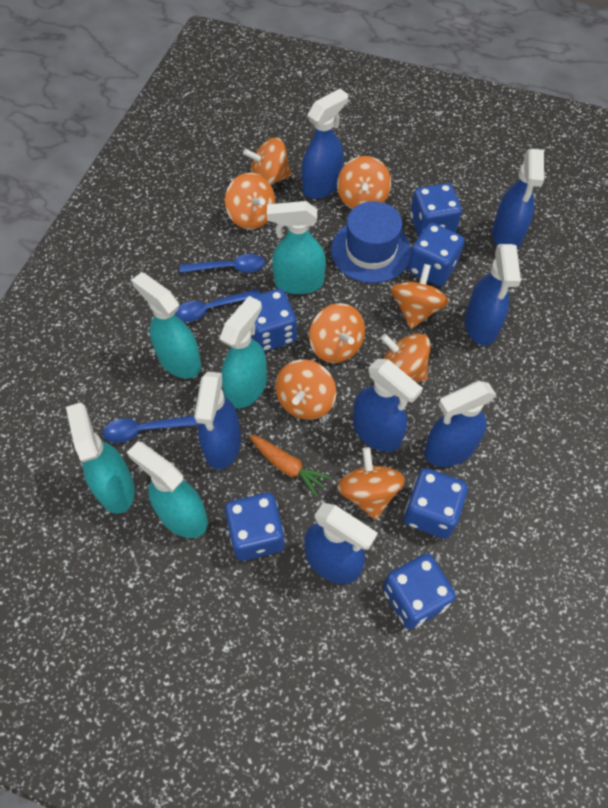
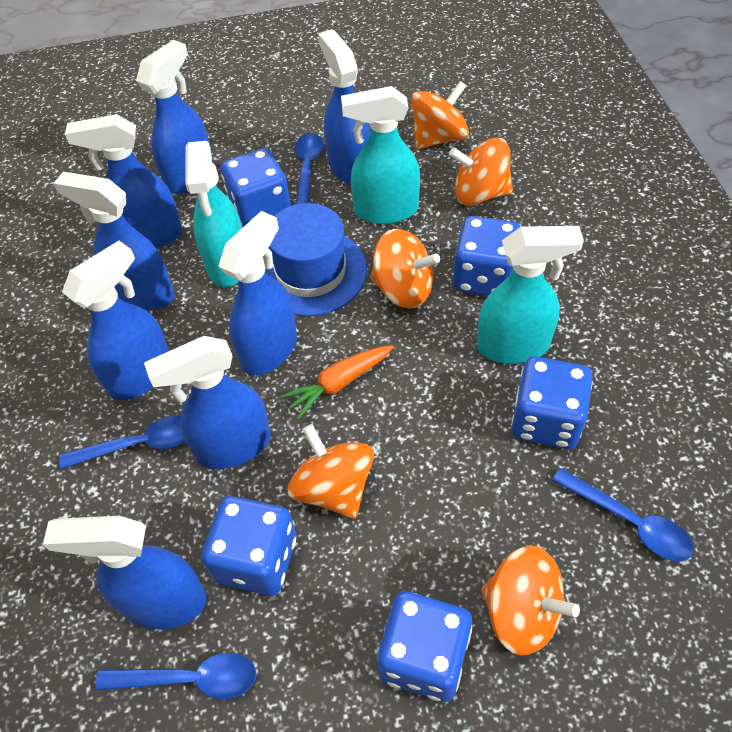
blue dice: [225,493,285,561] [244,289,297,352] [383,553,456,629] [404,468,468,539] [408,223,464,286] [410,183,462,237] = 6 -> [201,496,296,596] [220,148,291,227] [377,591,472,702] [453,216,521,296] [511,356,593,449] = 5
blue spoon: [103,416,198,443] [175,289,260,322] [179,254,265,273] = 3 -> [59,415,185,469] [95,653,256,699] [295,133,324,204] [552,468,694,561] = 4
blue spray bottle: [194,372,241,469] [302,89,348,199] [304,503,378,584] [353,359,423,452] [424,381,497,467] [465,244,521,346] [492,149,544,249] = 7 -> [43,516,207,629] [53,172,174,311] [62,240,169,400] [65,114,182,248] [136,40,214,194] [144,336,271,469] [218,211,297,375] [318,29,370,184] = 8
orange spinning top: [225,173,275,230] [243,138,292,185] [275,359,336,420] [309,303,365,363] [337,156,391,209] [337,447,405,520] [381,333,431,382] [391,264,449,329] = 8 -> [288,424,374,519] [371,229,440,309] [411,81,469,149] [449,138,513,206] [481,546,580,656] = 5
turquoise spray bottle: [66,402,135,514] [127,441,208,538] [131,272,201,379] [220,296,267,409] [267,201,326,294] = 5 -> [185,141,243,287] [341,86,420,224] [477,226,584,364] = 3

